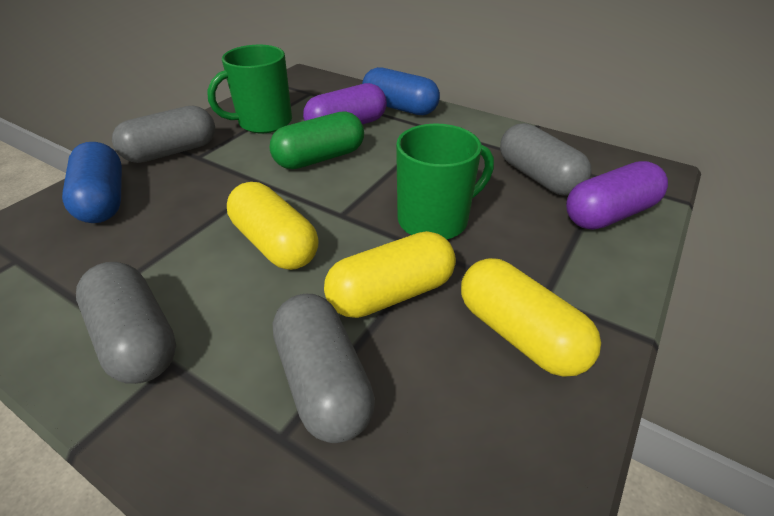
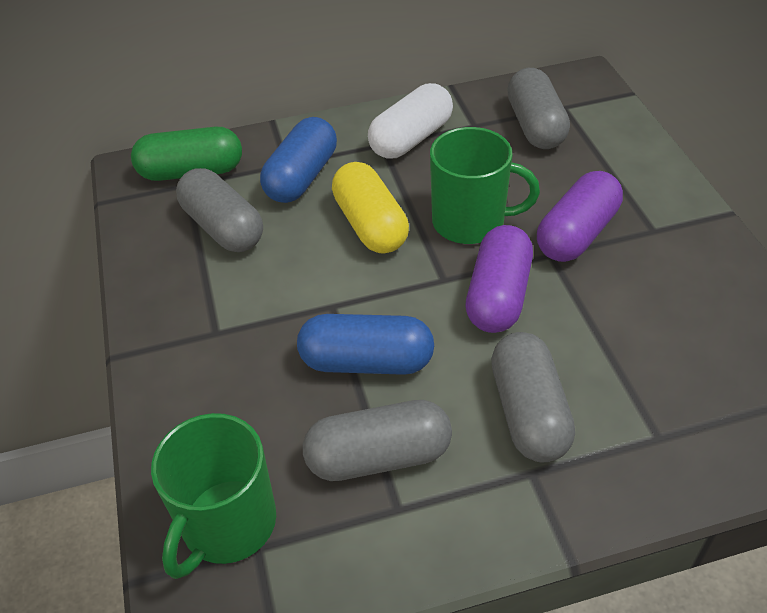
white capsule: none = 0 -> [368,83,453,159] = 1
yellow capsule: [227,182,319,270] [324,231,456,318] [461,258,601,377] = 3 -> [332,162,409,253] = 1

